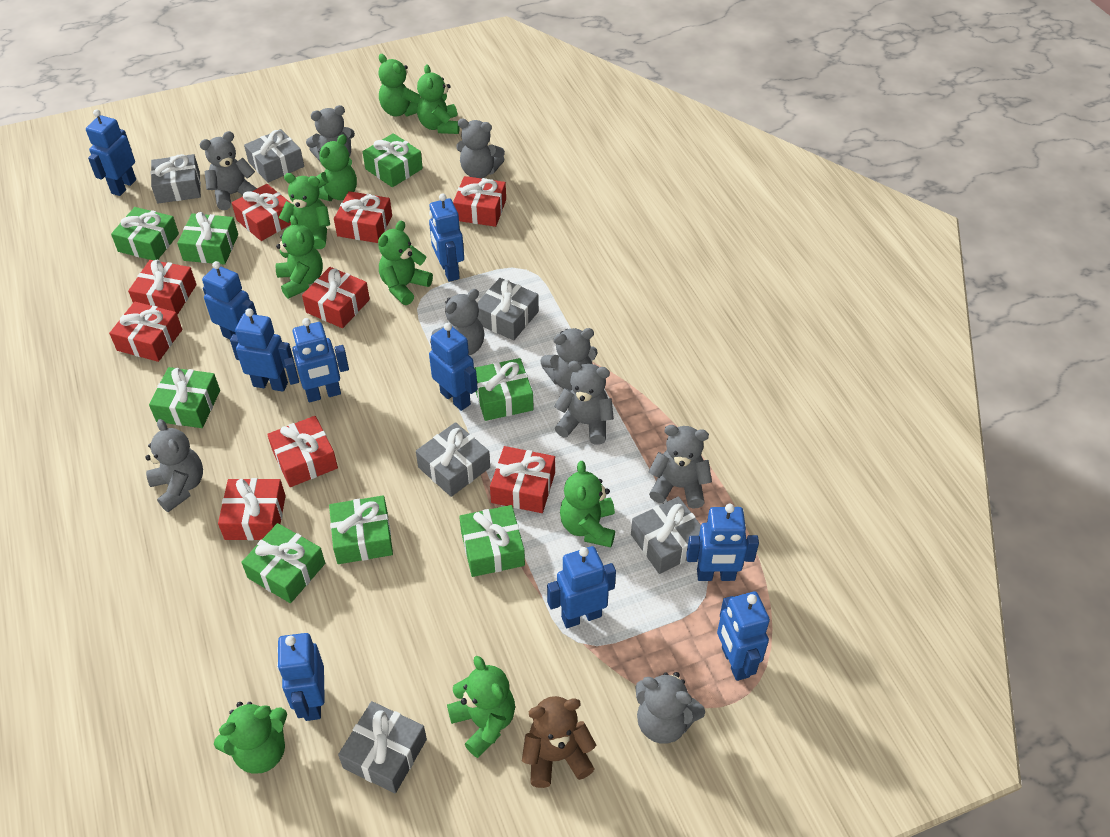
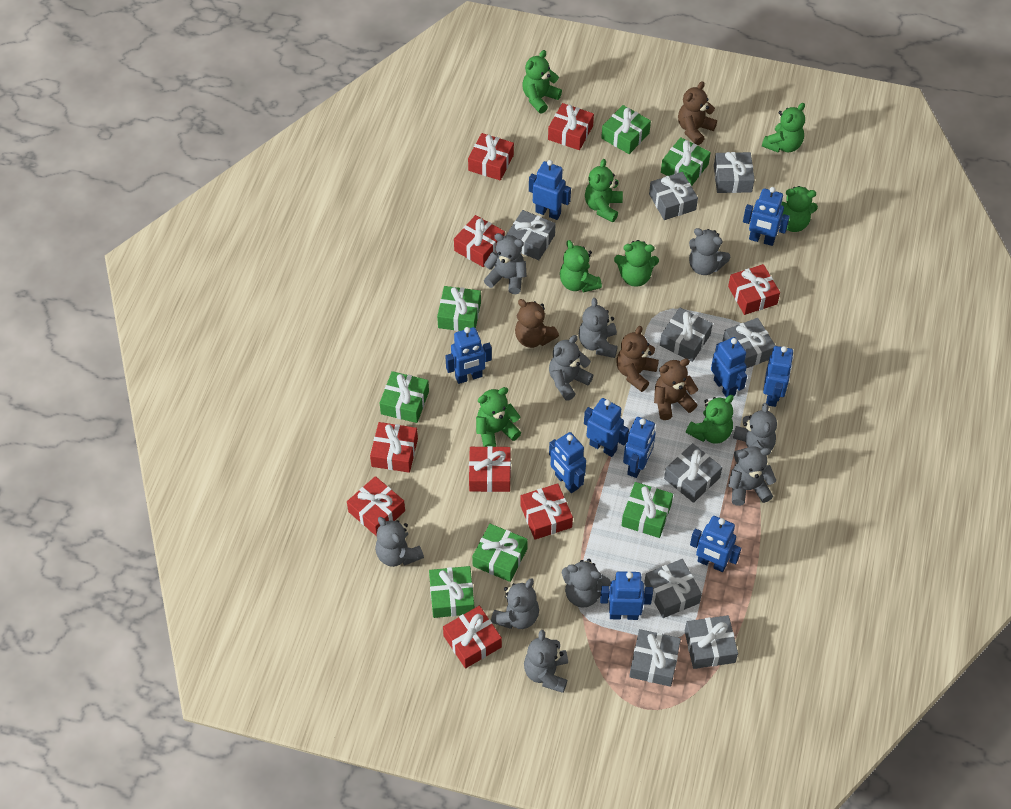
brown teddy bear: [522,696,596,788] = 1 -> [515,299,559,348] [616,326,659,392] [654,359,698,420] [678,81,717,145] = 4
green gift: [111,207,179,260] [149,367,220,428] [177,212,238,265] [241,523,325,603] [329,495,393,564] [363,133,423,187] [459,505,525,577] [474,358,534,421] = 8 -> [380,371,429,423] [429,566,474,618] [437,286,481,331] [472,524,528,582] [601,105,651,154] [621,482,673,538] [661,137,711,186] = 7
green teddy bear: [214,702,287,774] [276,215,323,299] [279,173,330,249] [316,134,357,201] [378,54,420,117] [378,220,433,305] [417,64,460,134] [447,656,515,758] [560,461,615,547] = 9 -> [476,387,521,447] [522,50,562,114] [560,240,602,292] [585,159,623,222] [614,240,659,287] [686,395,734,444] [762,103,805,152] [781,186,818,232] = 8
grey gift: [151,154,201,203] [244,129,304,183] [338,701,427,794] [416,422,490,497] [477,278,539,340] [631,496,701,574] = 6 -> [506,210,556,260] [629,629,681,687] [644,559,702,618] [649,172,698,220] [660,308,713,362] [664,443,722,503] [685,615,738,669] [714,152,755,193] [722,318,776,368] = 9
grey teddy bear: [145,419,203,512] [199,131,257,210] [306,105,355,161] [430,289,485,355] [456,119,505,179] [540,328,598,391] [554,361,614,445] [635,672,705,744] [649,425,712,509] = 9 -> [375,517,424,567] [484,233,527,294] [491,578,539,629] [524,630,568,693] [549,335,594,401] [562,559,611,608] [579,298,618,358] [689,228,730,275] [728,446,776,506] [733,403,777,463] = 10

